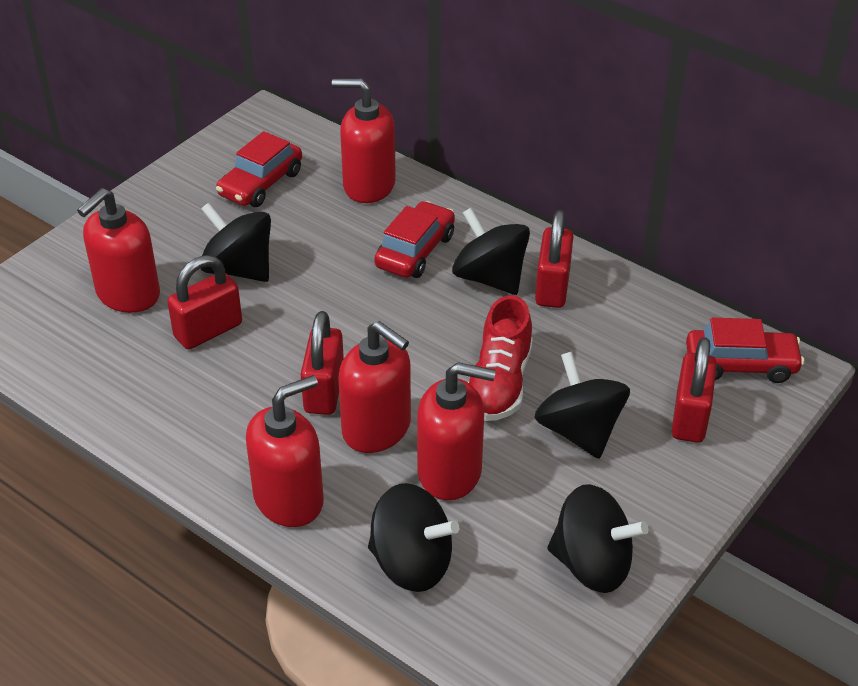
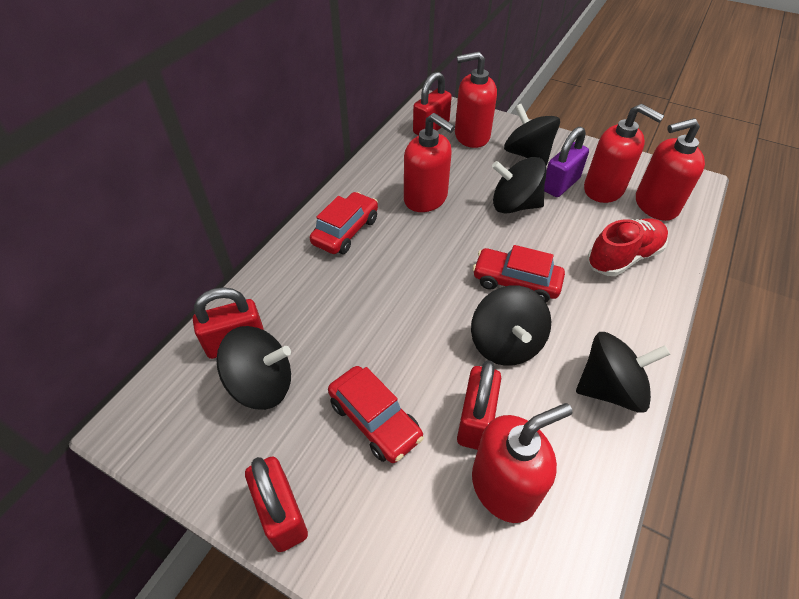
purple padlock: none = 0 -> [544,127,589,197] = 1

